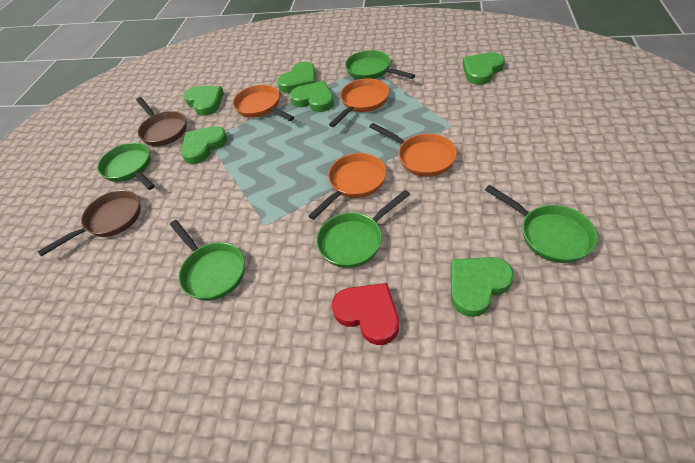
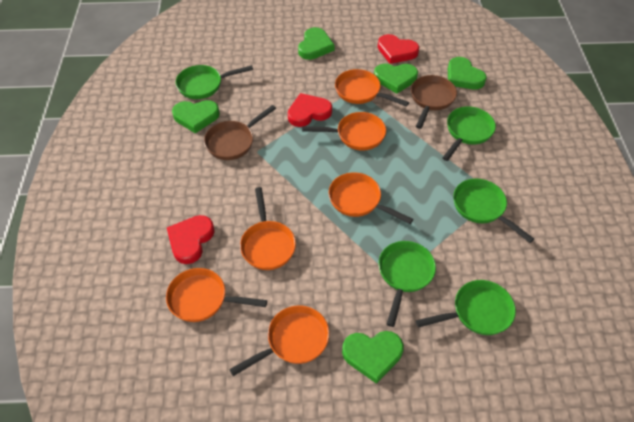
green heart: [181,126,228,164] [183,86,224,116] [277,62,316,93] [290,81,334,112] [451,257,514,317] [462,52,505,85] = 6 -> [172,100,220,133] [298,27,335,60] [342,331,404,384] [374,63,418,94] [448,57,487,89] = 5
orange pan: [233,85,294,121] [308,153,386,220] [329,78,389,127] [370,123,457,177] = 4 -> [166,268,267,322] [229,305,329,376] [240,187,296,270] [302,112,386,151] [329,173,413,224] [335,69,409,107] = 6
red heart: [332,283,399,345] = 1 -> [167,215,215,264] [288,93,332,127] [378,34,419,64] = 3

